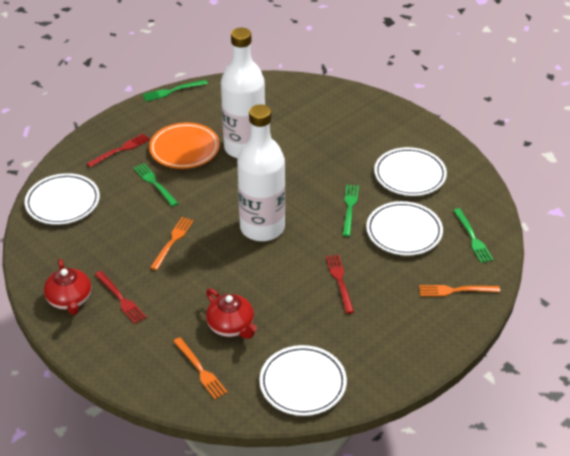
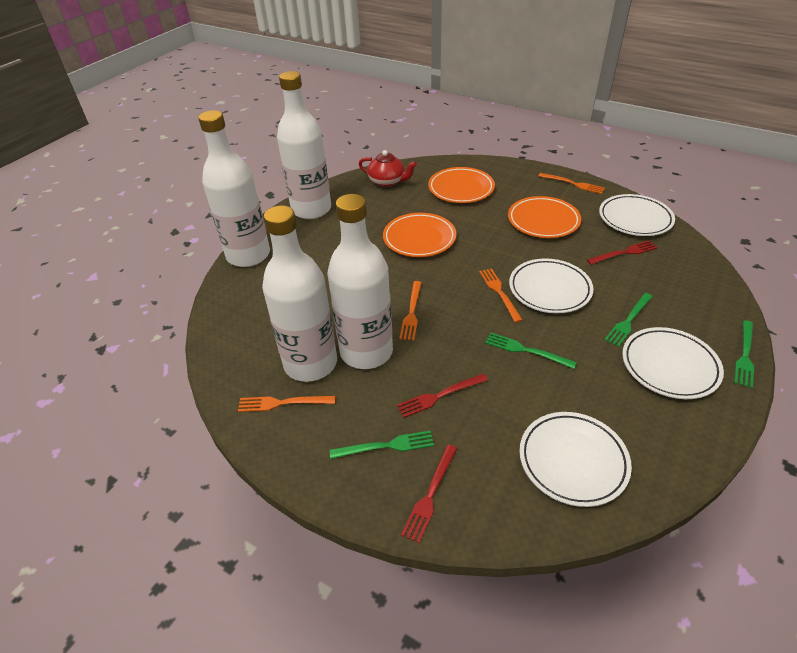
orange fork: [150,217,194,270] [173,337,228,399] [419,285,500,296] = 3 -> [238,396,335,412] [399,281,422,341] [479,268,523,323] [538,173,605,194] = 4
orange plate: [149,122,220,169] = 1 -> [383,213,456,257] [428,167,495,203] [508,196,581,238] = 3
red teapot: [44,259,91,315] [206,288,257,339] = 2 -> [359,150,417,187] = 1
white bottle: [221,28,265,158] [237,105,285,241] = 2 -> [198,110,270,267] [262,205,337,382] [277,71,331,219] [327,194,393,369] = 4

